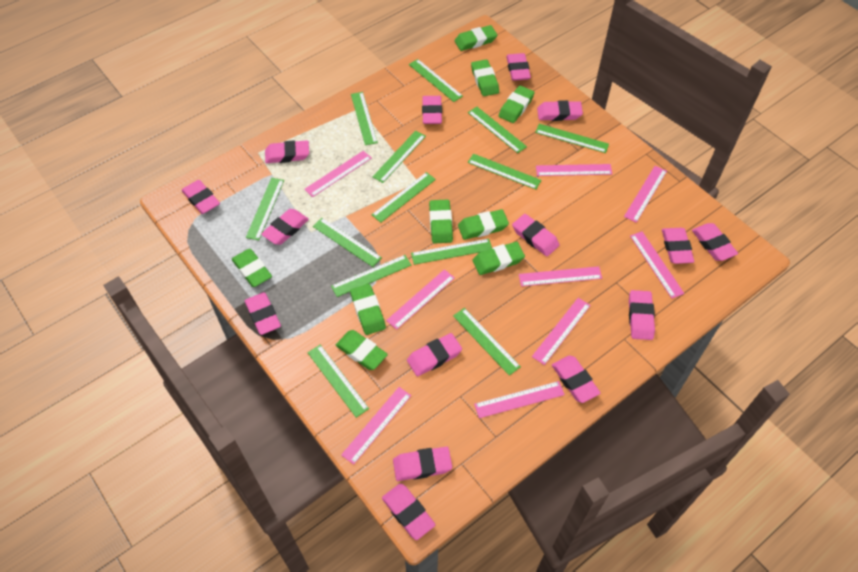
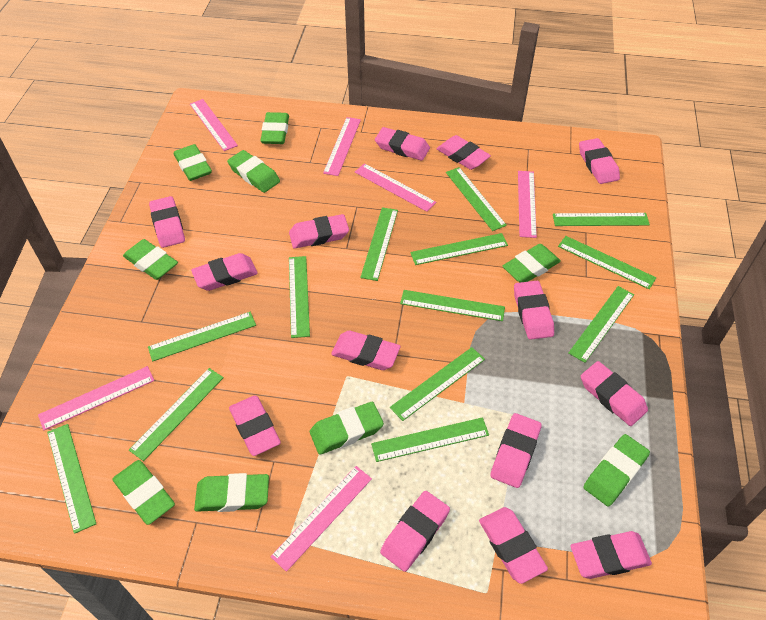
pink eraser: [182,180,220,214] [245,292,281,335] [261,209,309,245] [265,140,309,163] [382,483,436,540] [393,447,452,481] [407,333,462,377] [422,96,442,124] [506,53,531,81] [512,214,560,256] [537,100,583,121] [552,355,600,403] [629,290,655,340] [662,228,694,264] [692,223,738,261] = 15 -> [149,196,185,248] [191,253,258,291] [229,396,281,456] [289,214,349,249] [331,331,400,370] [375,127,430,161] [380,491,450,572] [437,135,491,170] [479,507,548,584] [490,413,542,488] [514,281,554,340] [571,531,652,579] [579,138,620,184] [581,361,648,426] = 14
pink ruler: [304,151,372,197] [341,387,411,465] [386,269,455,330] [474,381,565,418] [519,266,602,286] [532,298,591,365] [536,164,612,176] [624,166,667,223] [630,231,684,298] = 9 -> [38,366,154,430] [190,99,238,151] [270,466,372,572] [323,117,361,176] [355,163,436,212] [518,171,537,238] = 6

